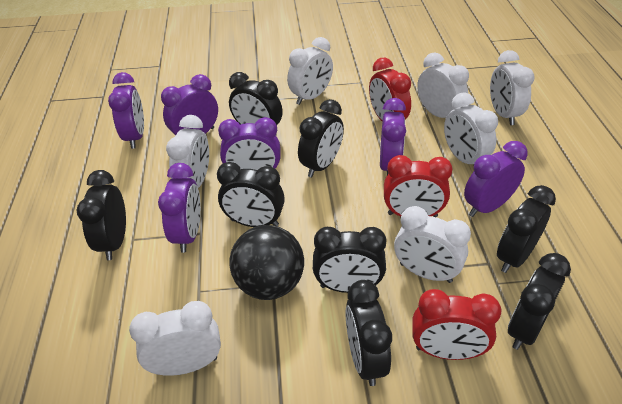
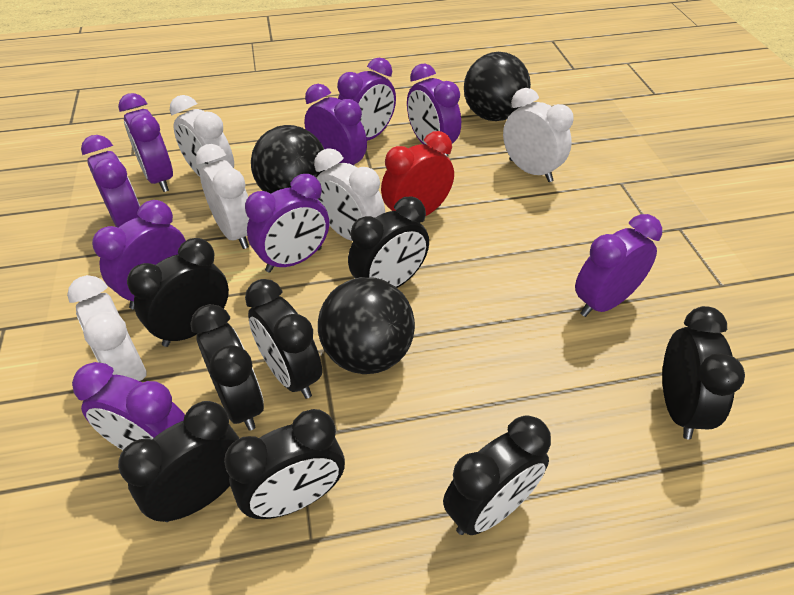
black ball: [230,225,304,300] = 1 -> [251,125,324,194] [318,277,415,374] [464,52,531,121] = 3
purple clock: [108,72,144,149] [158,163,201,253] [161,74,218,135] [218,117,281,170] [380,98,406,175] [464,141,527,217] = 6 -> [72,362,185,450] [81,135,140,227] [92,200,186,309] [118,93,173,192] [245,174,329,272] [304,84,367,166] [337,58,396,141] [407,64,461,156] [575,214,662,317] = 9
red clock: [369,58,411,121] [384,155,452,217] [412,289,501,360] = 3 -> [381,131,454,216] = 1
white clock: [129,301,221,376] [166,115,209,188] [287,37,333,105] [394,206,471,283] [417,52,469,118] [444,92,498,164] [490,50,535,125] = 7 -> [67,275,147,381] [170,95,234,177] [196,144,249,249] [314,148,385,241] [503,88,574,182] = 5

